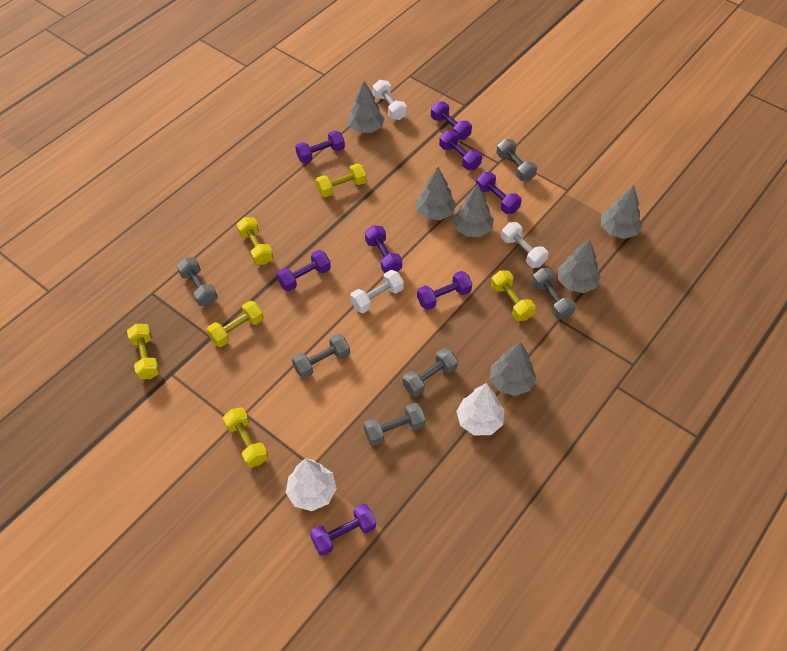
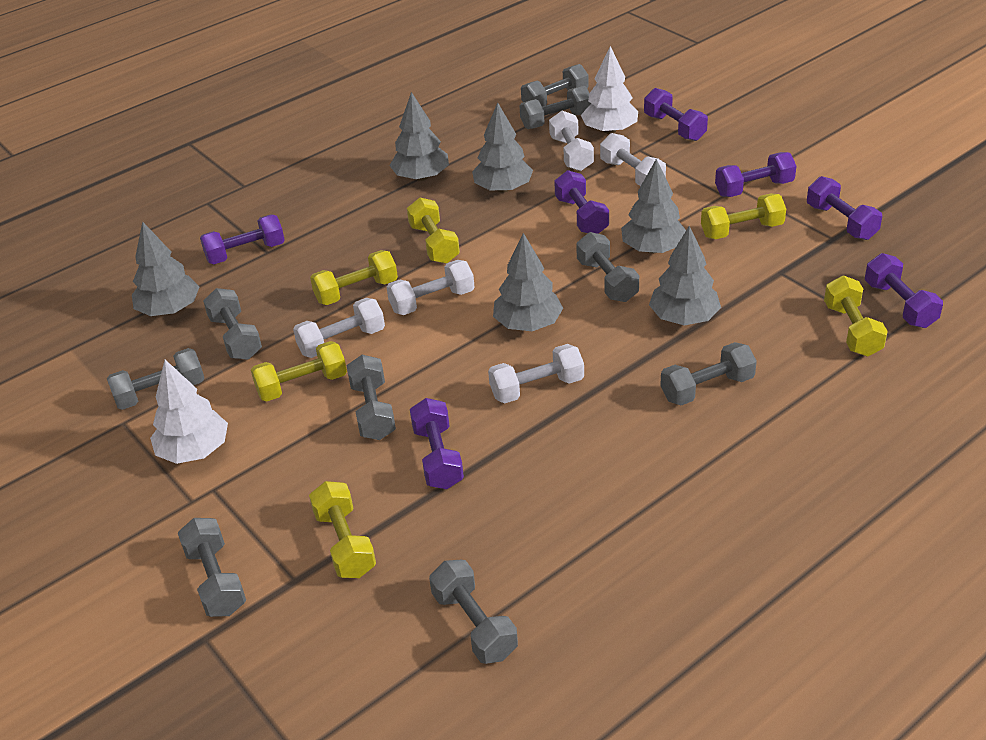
grey dumbbell: [177,257,218,306] [292,334,350,379] [364,403,426,446] [402,348,458,397] [496,139,537,181] [532,268,576,319] = 6 -> [107,348,205,410] [178,518,246,617] [203,288,262,359] [346,355,396,440] [429,560,518,664] [520,86,591,129] [521,64,589,106] [576,232,639,302] [660,342,757,405] = 9
purple dumbbell: [277,250,331,292] [295,130,345,163] [310,504,376,556] [365,226,402,273] [417,271,472,310] [431,101,472,140] [439,130,482,170] [476,172,522,214] = 8 -> [200,214,285,264] [410,398,464,489] [554,170,609,234] [644,88,708,141] [715,152,796,197] [807,176,882,240] [865,253,943,328] = 7
white dumbbell: [350,270,404,313] [373,80,407,120] [501,222,548,268] = 3 -> [293,298,385,358] [387,260,475,315] [488,344,584,403] [549,111,594,171] [600,133,666,186] = 5

